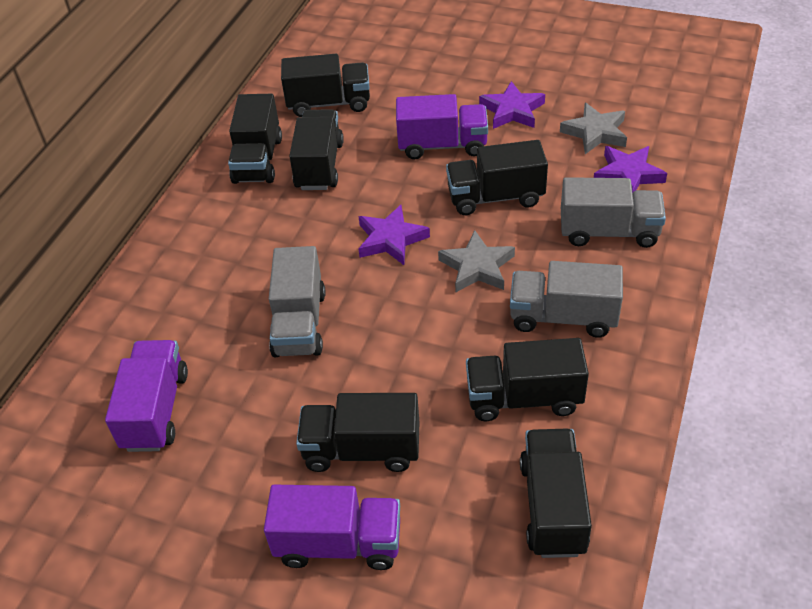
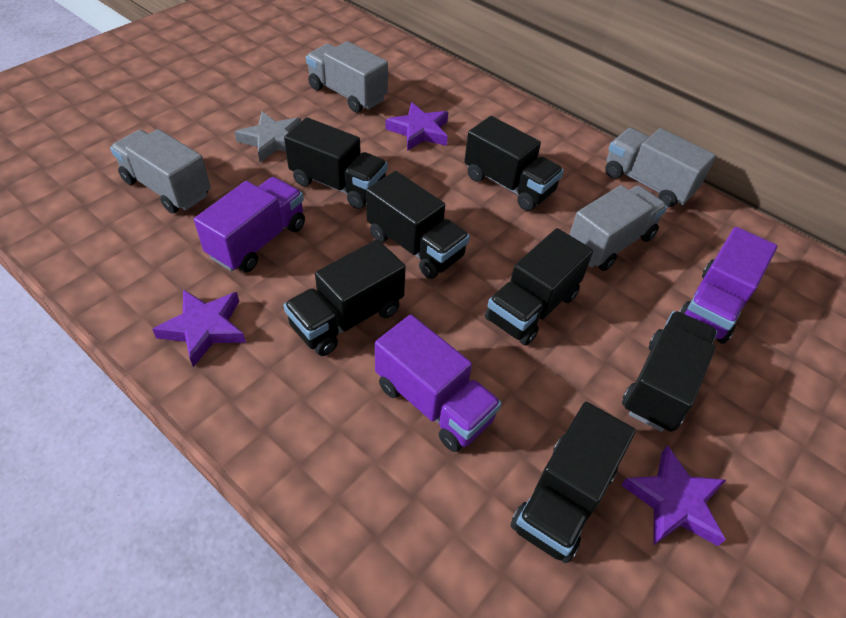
grey star: [438,230,515,292] [560,103,627,154] = 2 -> [235,111,301,162] = 1
grey truck: [269,246,325,357] [510,261,623,338] [561,177,666,248] = 3 -> [110,129,211,213] [306,41,388,112] [569,185,667,271] [605,128,716,207] = 4

